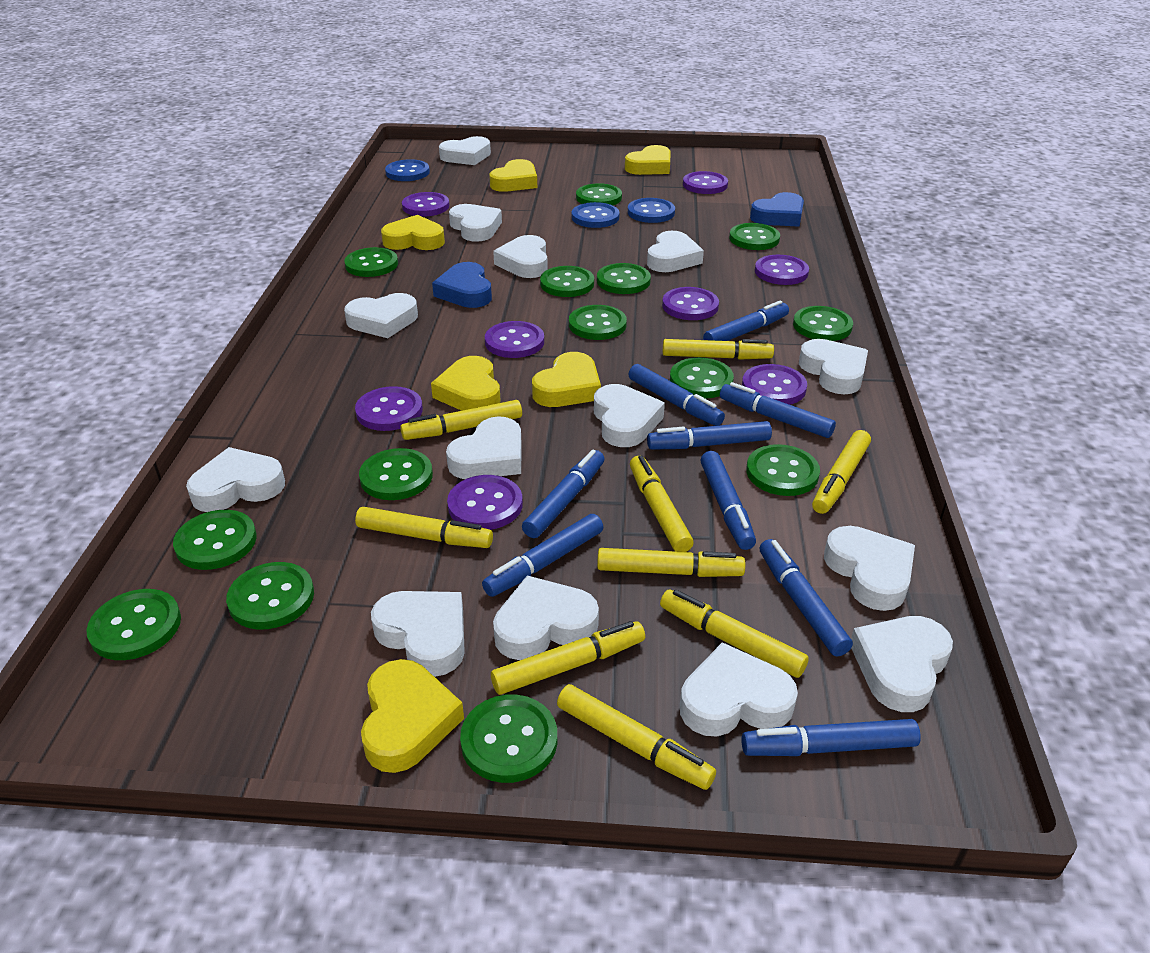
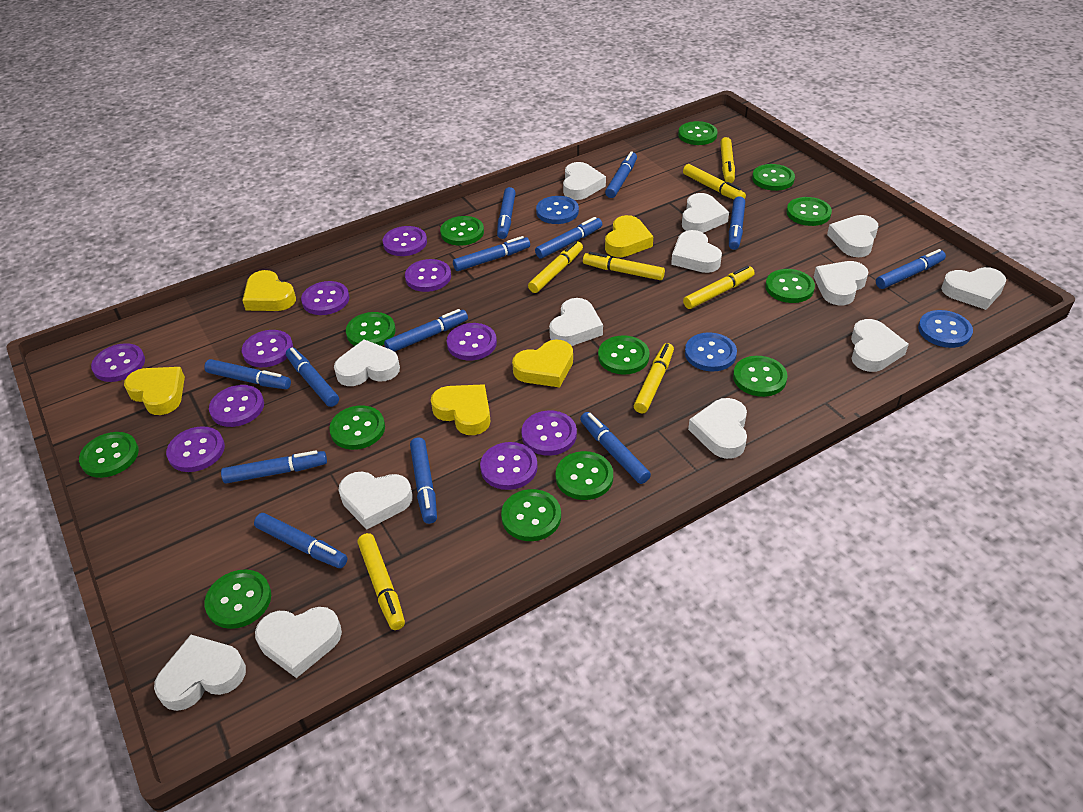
blue heart: [432,262,492,308] [750,192,804,227] = 2 -> none = 0
blue marker: [482,514,604,597] [522,450,604,538] [628,364,725,426] [647,421,772,450] [700,451,756,550] [703,300,789,341] [720,382,836,438] [741,719,921,756] [759,539,853,656] = 9 -> [204,359,291,389] [221,450,327,483] [254,513,348,568] [286,347,339,407] [384,309,468,352] [410,438,437,524] [453,236,530,271] [497,187,516,239] [535,217,602,259] [580,412,651,484] [605,151,637,198] [729,196,745,250] [876,249,946,289] = 13
green button: [86,589,181,660] [173,510,257,570] [226,562,314,630] [344,247,398,277] [359,448,433,500] [460,694,557,783] [540,266,594,297] [569,305,627,340] [576,183,622,205] [597,263,651,294] [670,357,734,399] [729,223,780,250] [746,444,820,496] [793,306,853,341] = 14 -> [79,432,139,478] [204,569,271,629] [329,405,385,450] [346,312,396,346] [440,216,484,246] [501,489,561,541] [555,451,613,500] [598,335,649,375] [678,121,718,145] [733,356,788,397] [752,164,795,191] [765,269,815,303] [786,197,832,226] = 13
purple button: [355,386,423,431] [402,192,449,216] [447,475,523,530] [485,321,544,358] [662,287,719,320] [683,171,728,194] [742,364,807,405] [755,255,809,285] = 8 -> [91,343,145,382] [166,426,225,472] [209,385,264,427] [242,330,293,367] [301,281,349,315] [382,226,427,256] [405,259,451,292] [447,323,497,360] [480,442,538,490] [521,410,577,456] = 10
white heart: [186,447,285,512] [344,293,418,338] [371,591,465,677] [439,136,491,165] [446,416,522,479] [449,204,502,242] [493,235,548,278] [493,575,599,660] [594,384,665,447] [647,231,704,272] [680,642,798,736] [799,339,868,394] [824,526,915,611] [851,616,953,712] = 14 -> [154,635,246,711] [255,607,342,678] [334,340,400,386] [338,472,413,530] [549,298,603,346] [563,162,606,200] [671,230,722,273] [682,193,729,233] [688,398,747,459] [814,261,869,305] [827,215,878,257] [851,319,909,372] [941,267,1006,310] = 13
yellow heart: [361,659,464,773] [381,215,445,250] [431,356,500,411] [489,159,537,192] [532,352,601,407] [625,145,670,175] = 6 -> [124,367,185,415] [242,270,296,311] [431,384,490,435] [512,340,573,388] [605,215,653,257] = 5
yellow marker: [355,507,493,548] [400,400,522,440] [491,621,645,695] [557,684,716,790] [597,548,745,577] [630,456,694,552] [660,590,809,678] [663,339,774,360] [812,430,871,514] = 9 -> [358,533,405,630] [528,241,583,293] [583,252,665,280] [634,343,674,413] [683,164,746,199] [683,266,755,309] [720,137,735,183] = 7

